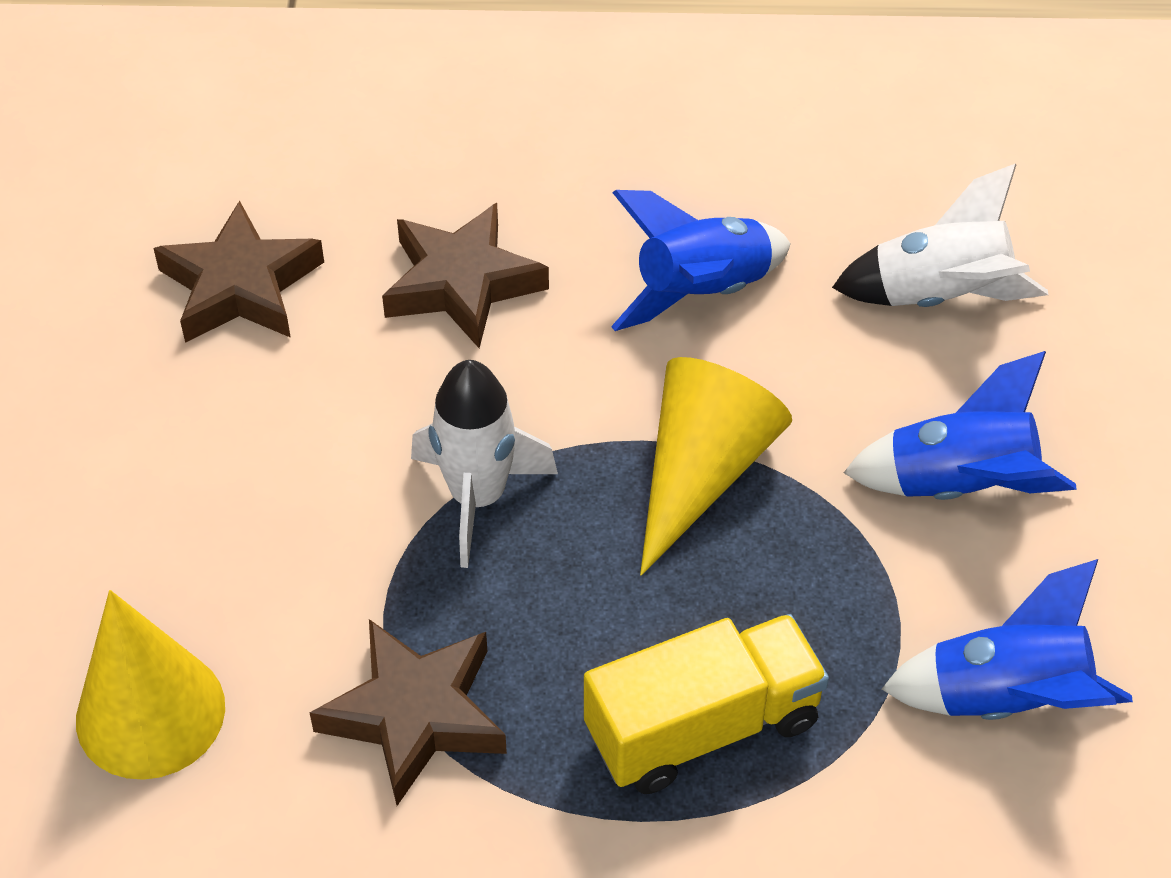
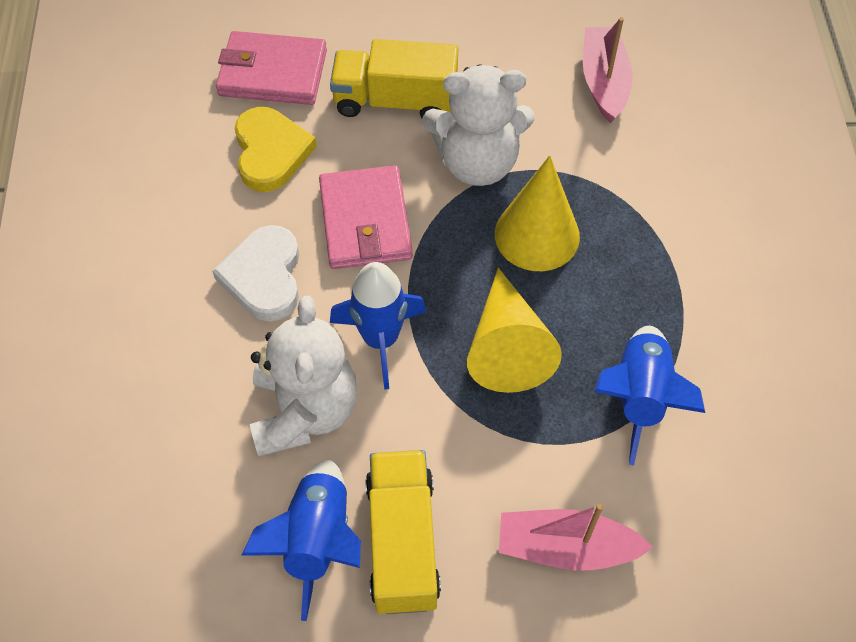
brown star: [153,200,324,343] [310,619,507,806] [382,203,549,348] = 3 -> none = 0
pink boat: none = 0 -> [499,504,653,571] [583,17,633,123] = 2
pink wallet: none = 0 -> [216,31,327,105] [319,165,413,269] = 2
white heart: none = 0 -> [212,225,299,322] = 1
white rocket: [411,360,558,568] [832,164,1048,307] = 2 -> none = 0
white teddy bear: none = 0 -> [250,296,357,456] [422,64,534,186] = 2
yellow heart: none = 0 -> [235,107,317,192] = 1
yellow truck: [584,614,829,794] = 1 -> [330,39,458,119] [365,450,441,614] = 2

